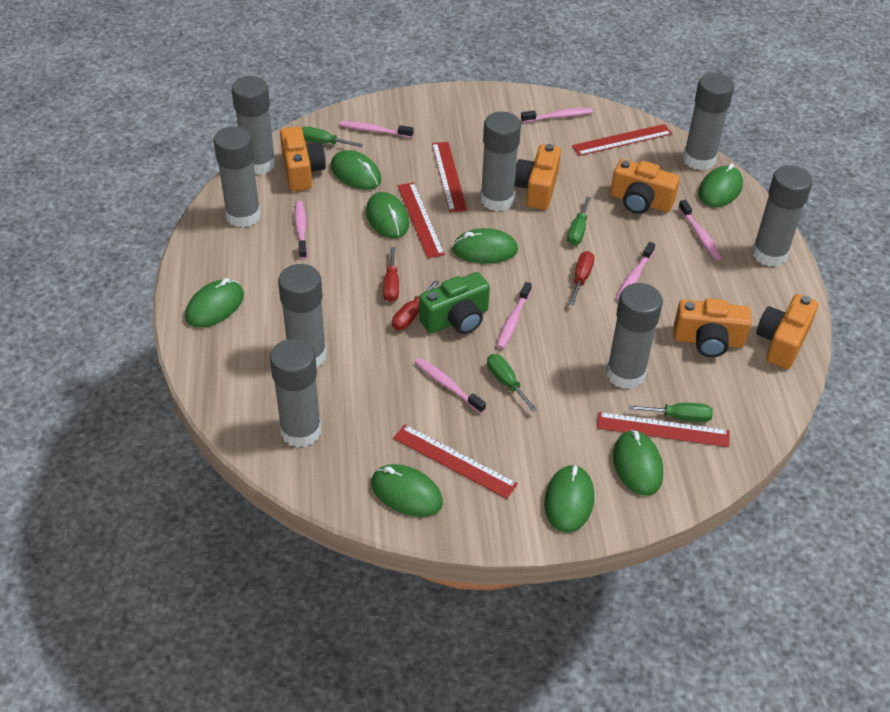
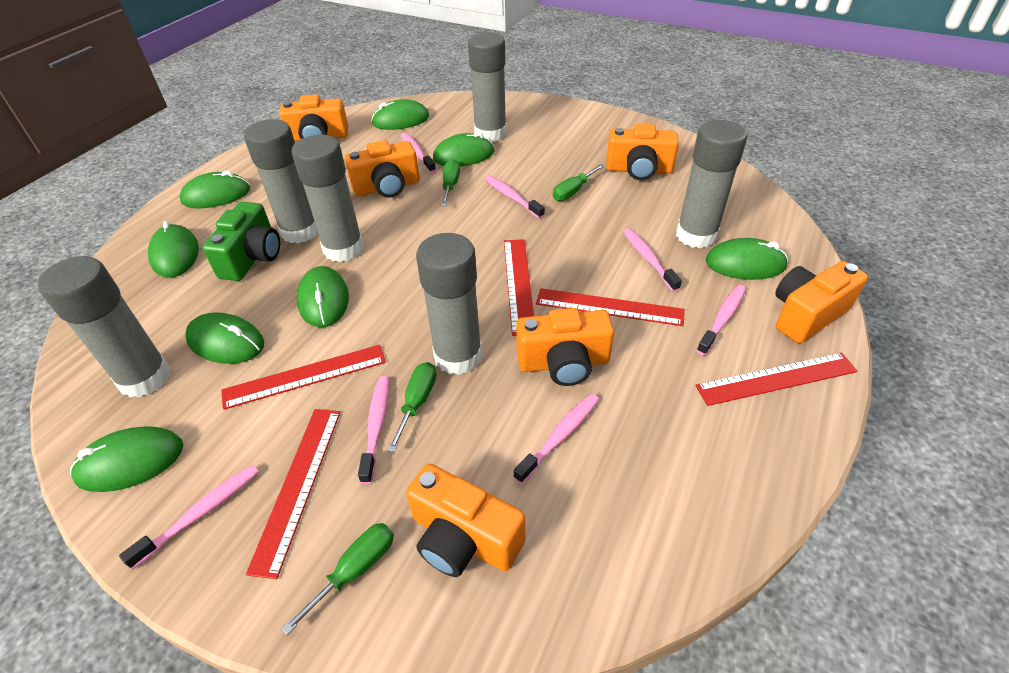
grey glue stick: [213,126,261,228] [232,76,276,175] [270,339,321,448] [278,264,327,367] [480,111,521,211] [606,283,663,389] [683,73,734,170] [752,165,812,267] = 8 -> [38,256,171,398] [244,119,318,243] [291,135,364,262] [416,233,482,375] [468,32,507,142] [676,120,747,249] = 6
orange camera: [280,127,326,191] [515,144,561,210] [610,159,680,214] [674,298,751,357] [756,294,818,369] = 5 -> [279,95,348,142] [345,140,420,198] [406,463,525,577] [516,308,614,386] [606,124,679,180] [775,261,868,343] = 6
red screwdriver: [383,247,399,302] [392,280,439,330] [569,251,594,305] = 3 -> none = 0

